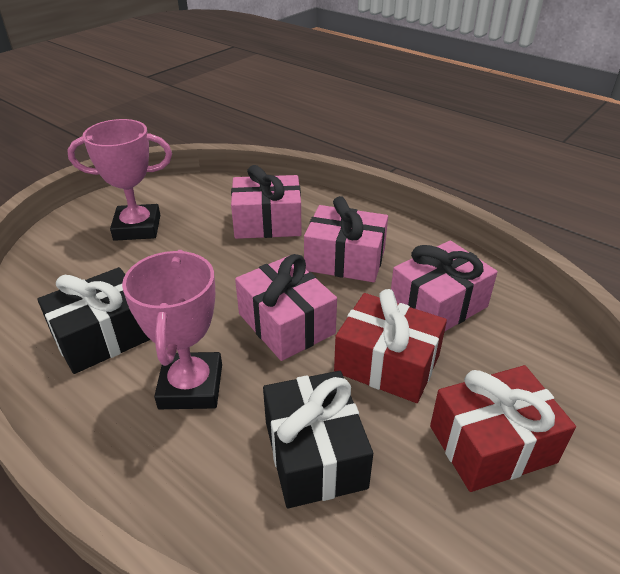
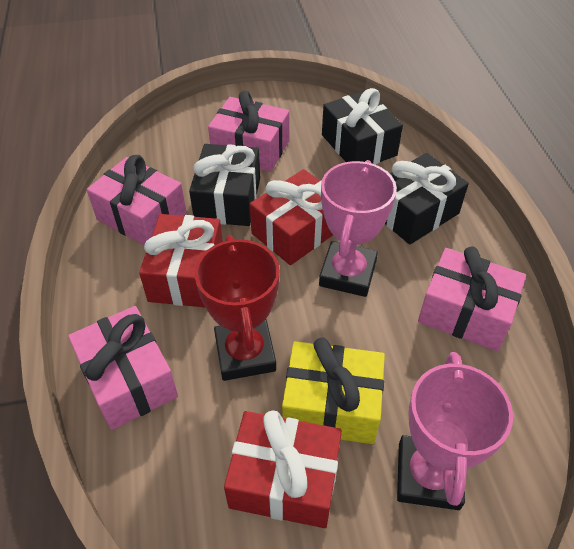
black gift: [38,267,150,374] [263,371,373,508] = 2 -> [189,144,260,226] [322,88,403,164] [385,153,469,245] = 3
red gift: [334,289,447,403] [430,365,576,492] = 2 -> [139,214,223,307] [224,410,342,528] [250,169,333,265] = 3
red trophy: none = 0 -> [195,235,280,381] = 1
yellow gift: none = 0 -> [282,337,385,444] = 1

